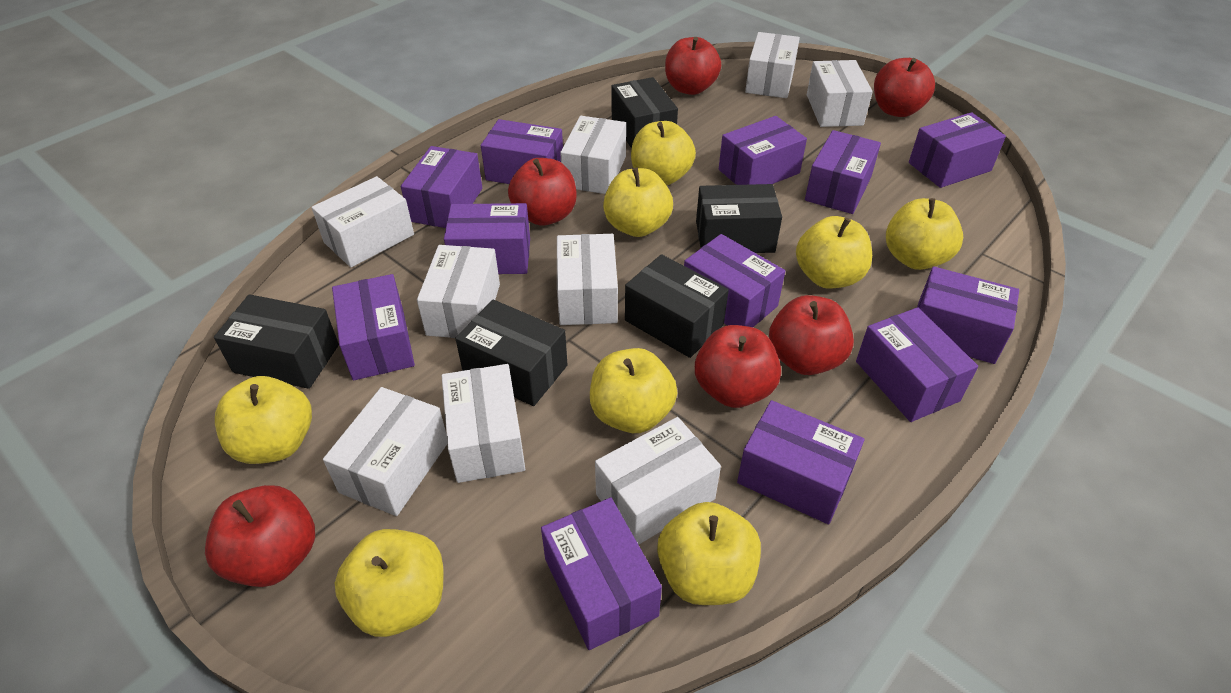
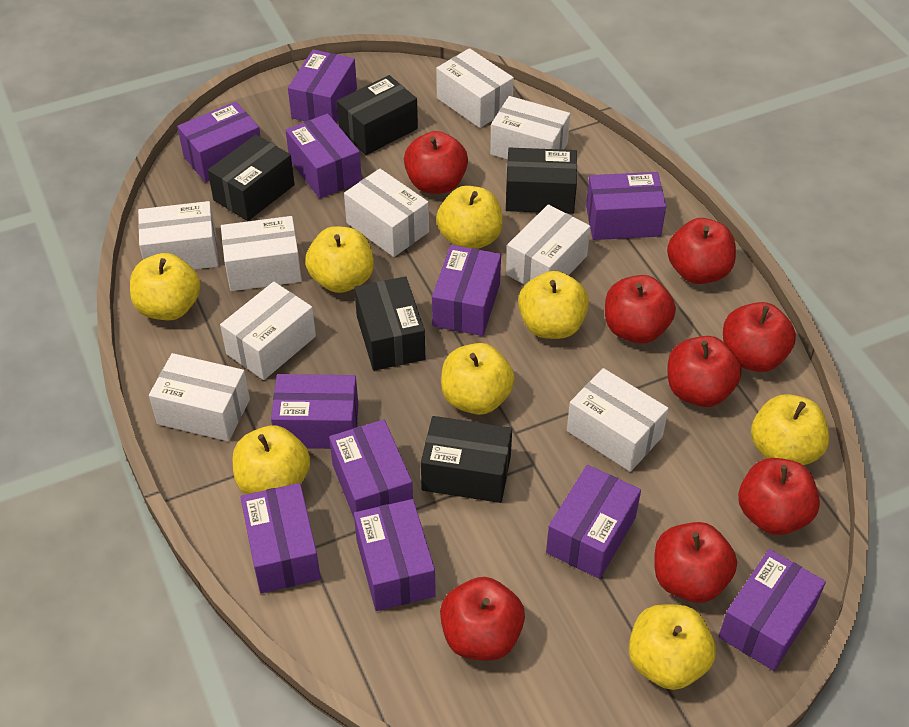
purple box: [332,274,415,381] [401,146,482,228] [444,203,530,274] [481,119,563,184] [541,497,662,650] [684,234,785,327] [719,116,807,185] [737,400,865,524] [805,130,881,214] [856,307,978,422] [909,112,1006,188] [917,266,1019,364] = 12 -> [177,102,261,183] [240,483,321,593] [271,374,358,449] [286,113,362,199] [288,49,357,123] [329,419,413,517] [354,499,436,611] [432,245,501,336] [546,465,641,579] [586,172,666,240] [718,549,826,671] = 11
red apple: [205,485,315,587] [508,158,577,226] [665,37,721,95] [695,325,781,408] [769,295,854,375] [874,58,935,117] = 6 -> [404,131,468,194] [440,577,525,661] [605,275,676,344] [654,522,737,603] [667,218,736,284] [668,336,742,407] [723,302,796,372] [738,458,820,535] = 8

